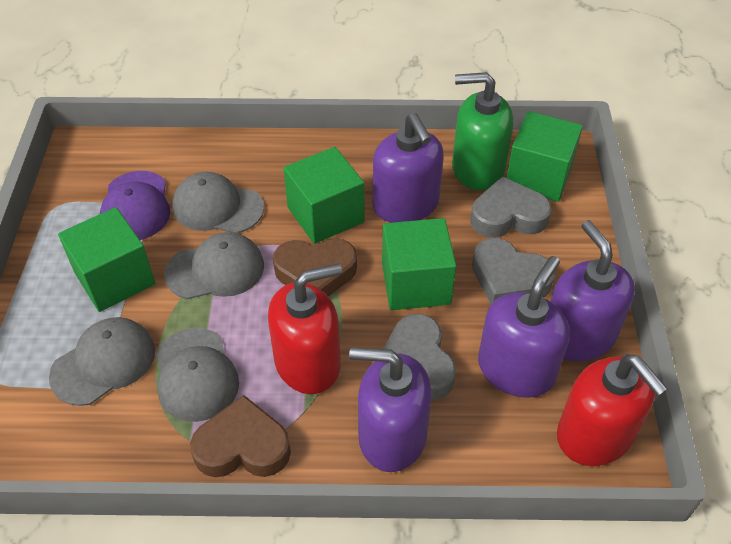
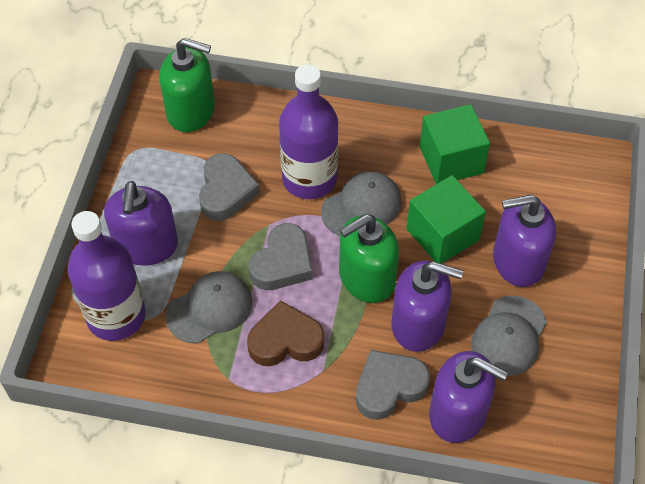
brown heart: [190,395,291,477] [273,239,357,297] = 2 -> [247,300,324,366] = 1
green cube: [58,207,155,312] [284,147,364,244] [382,218,456,310] [506,111,583,202] = 4 -> [407,175,486,264] [420,104,490,184] = 2
green soap dispenser: [452,72,513,190] = 1 -> [159,38,215,132] [339,214,399,303] = 2
grey cap: [49,317,155,406] [156,328,239,422] [164,232,264,299] [172,172,264,233] = 4 -> [165,271,253,344] [321,172,402,236] [472,296,547,376] = 3
purple bottle: none = 0 -> [67,211,146,341] [279,64,338,199] = 2
purple cap: [100,171,170,240] = 1 -> none = 0
red soap dispenser: [268,263,342,394] [557,354,668,466] = 2 -> none = 0

